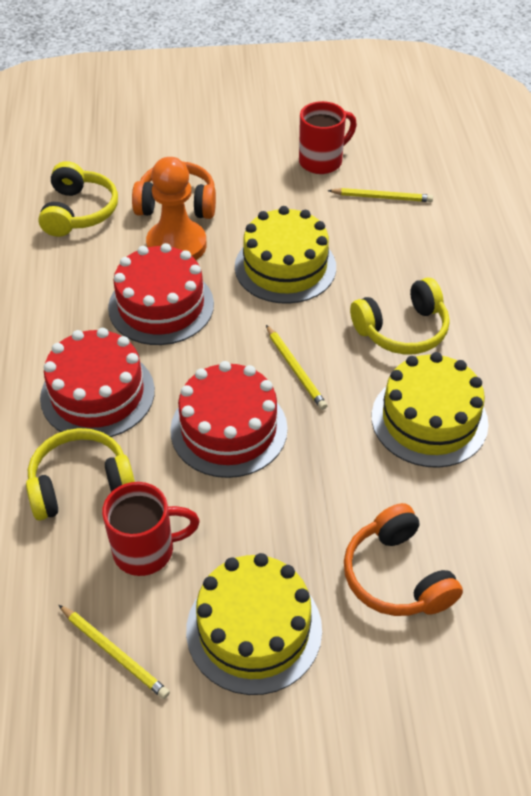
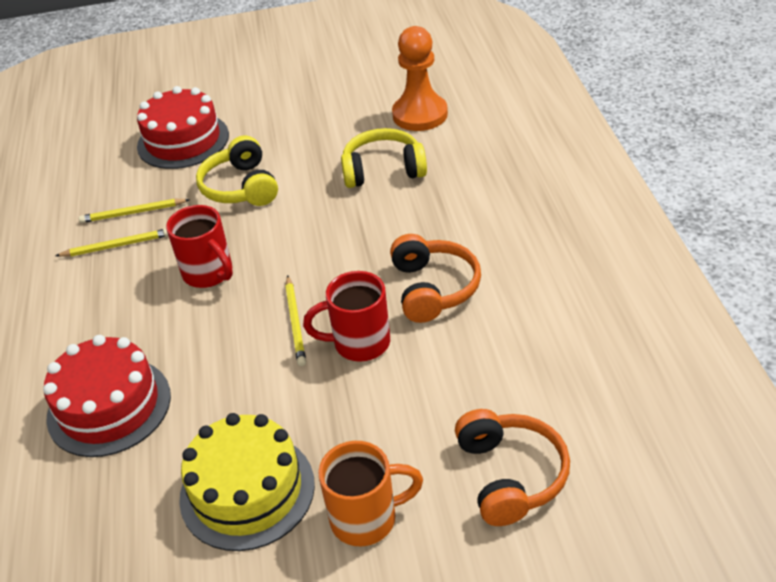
orange mug: none = 0 -> [318,441,423,546] = 1
red cake: [40,328,155,437] [108,243,214,345] [170,361,288,478] = 3 -> [43,335,171,457] [137,86,229,169] = 2
yellow cake: [186,553,322,695] [235,206,336,304] [372,352,489,468] = 3 -> [179,413,315,551] = 1
yellow headphones: [26,428,135,521] [38,161,118,237] [350,277,450,354] = 3 -> [196,135,278,206] [341,128,427,188] = 2

